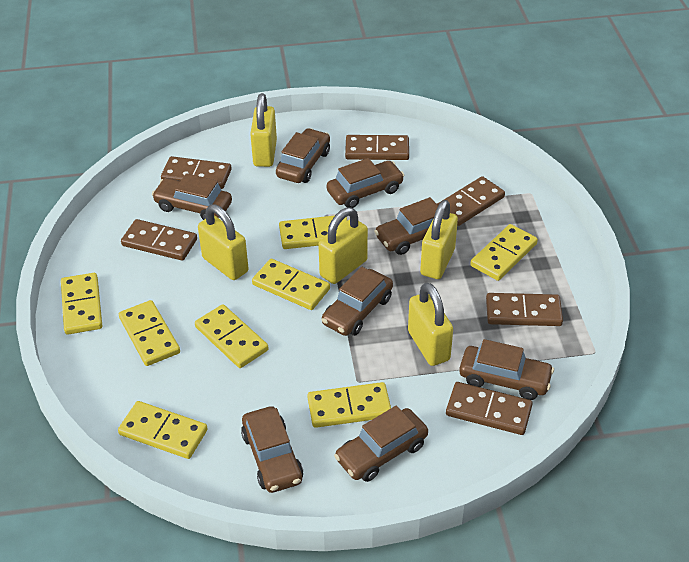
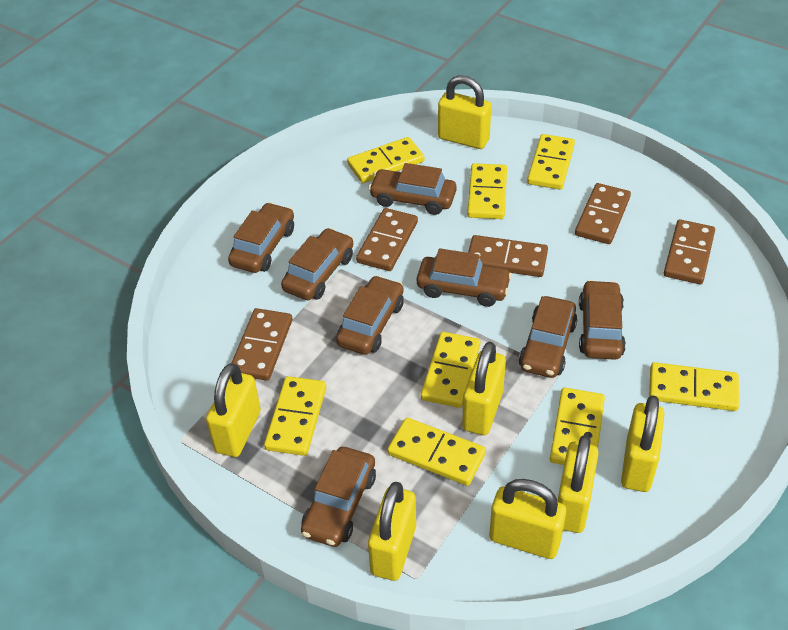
brown domino: [121,219,197,261] [161,156,232,189] [345,135,409,160] [439,176,505,226] [446,382,533,435] [486,293,563,326] = 6 -> [232,308,293,381] [356,208,418,271] [468,235,548,277] [575,183,631,244] [664,219,715,284] = 5
yellow padlock: [198,204,249,280] [250,93,277,167] [318,207,368,284] [408,283,453,366] [420,200,458,279] = 5 -> [206,363,261,457] [368,482,416,581] [438,75,491,149] [462,342,506,435] [489,479,566,559] [557,435,599,533] [621,395,664,492] = 7

